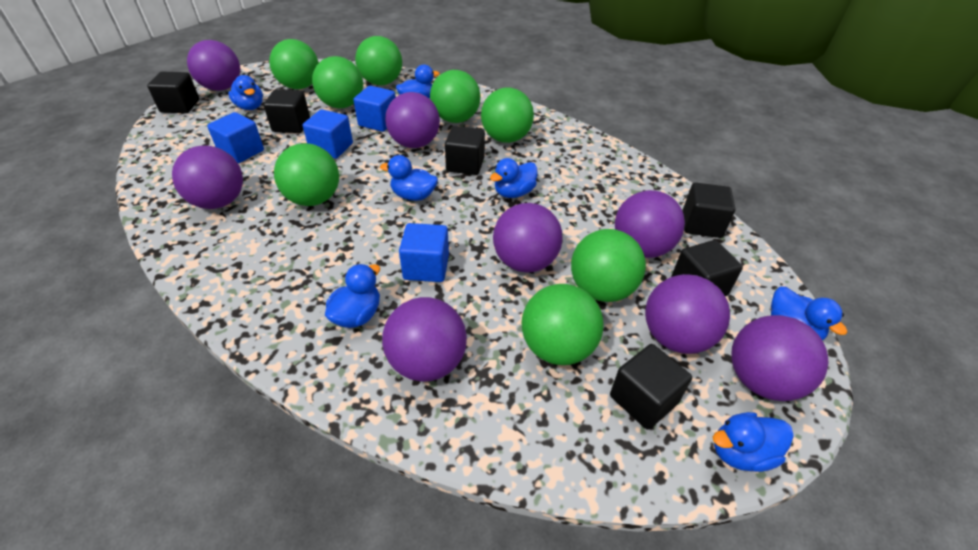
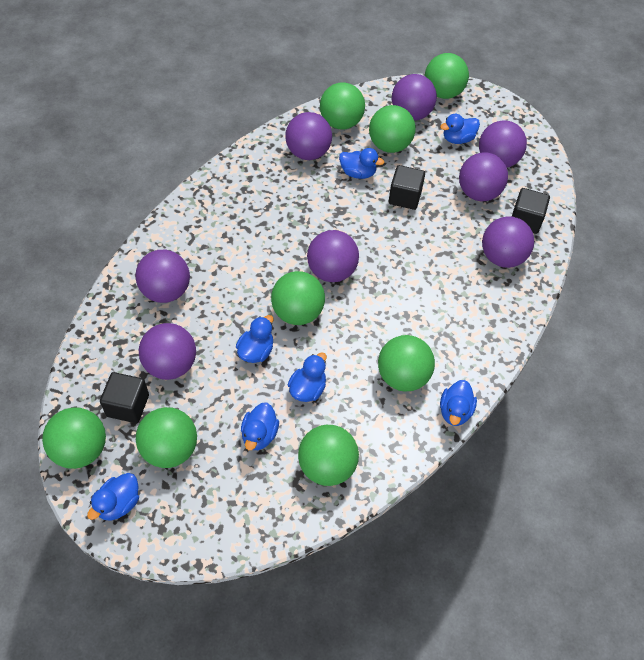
black cube: [147,72,199,113] [264,89,310,133] [445,126,485,175] [610,344,692,430] [671,240,743,296] [683,183,735,238] = 6 -> [100,372,149,423] [389,165,425,210] [512,188,550,234] = 3
blue cube: [207,112,264,163] [303,109,353,159] [353,86,396,132] [399,223,449,282] = 4 -> none = 0

